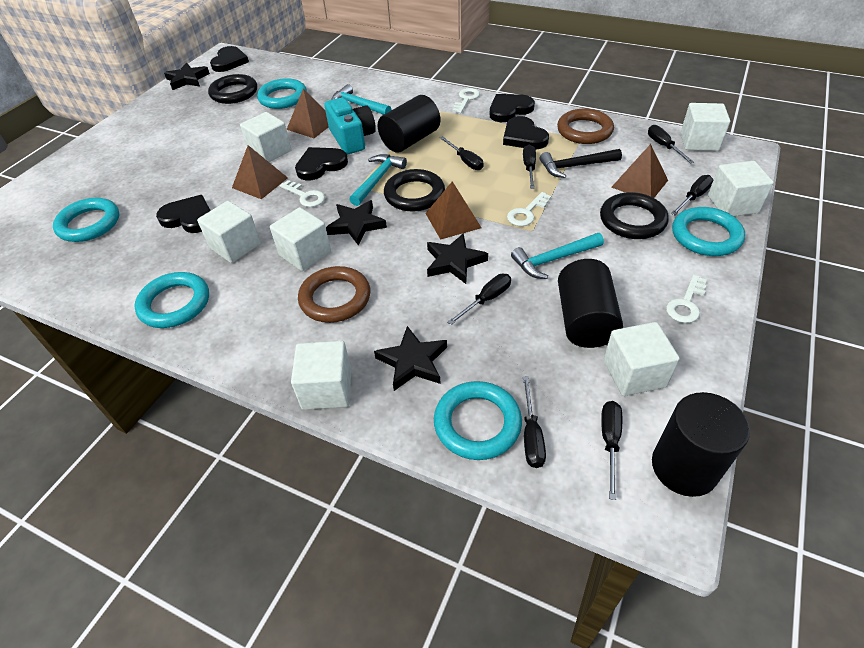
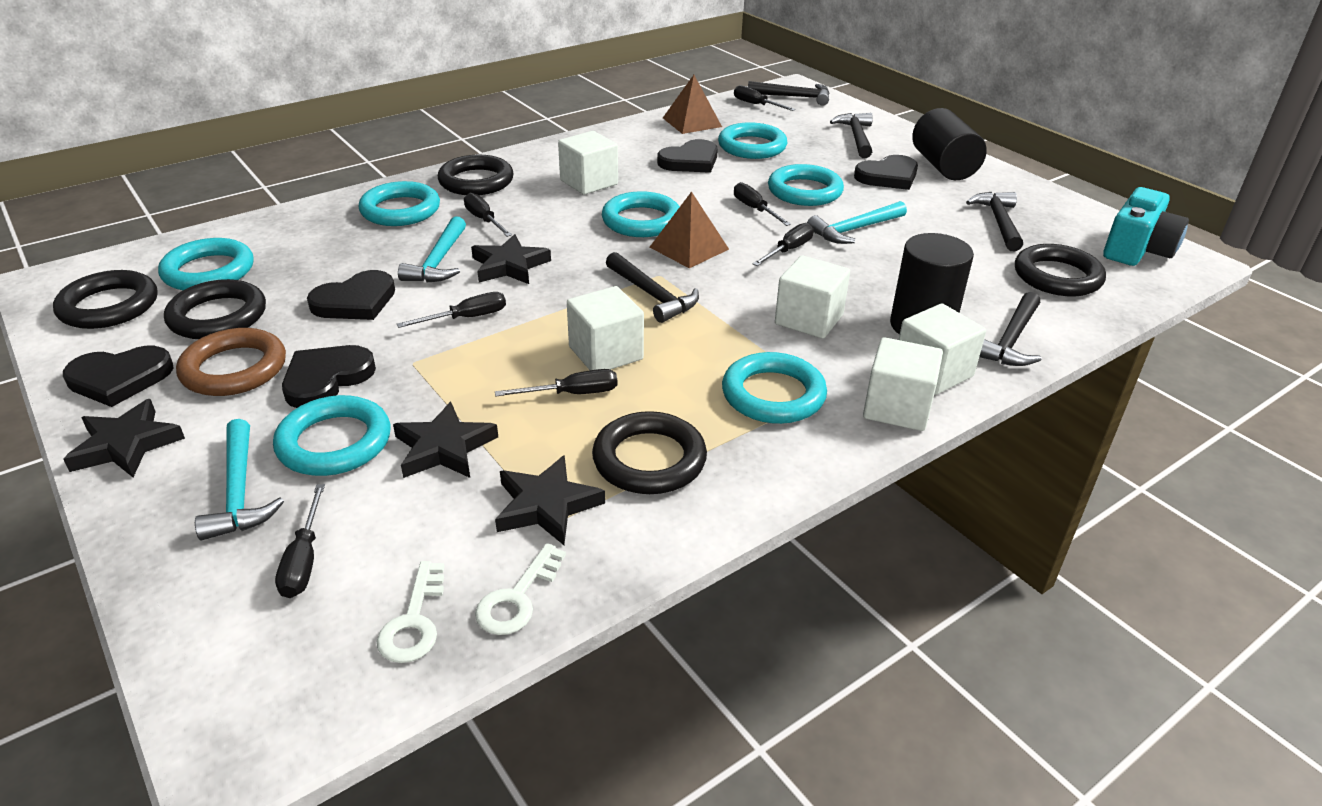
black cylinder: [378,95,441,153] [558,259,623,348] [652,392,750,497] = 3 -> [890,233,974,335] [912,108,987,180] = 2
black hammer: [540,149,622,178] = 1 -> [606,252,699,323] [748,81,830,106] [830,113,873,158] [966,192,1023,251] [979,292,1042,366] = 5
black ring: [208,74,257,104] [384,169,445,212] [600,192,669,239] = 3 -> [53,270,158,329] [164,279,266,339] [438,155,514,195] [592,411,707,494] [1015,244,1106,296] = 5
brown pyramid: [232,145,288,199] [286,89,329,138] [425,181,482,240] [611,144,668,198] = 4 -> [650,191,729,268] [663,75,722,134] = 2
brown ring: [298,266,370,323] [557,109,614,144] = 2 -> [176,328,286,396] = 1
turquoise ring: [53,198,120,242] [134,272,209,328] [257,78,307,109] [434,381,522,460] [672,207,745,256] = 5 -> [158,238,254,290] [273,395,391,476] [359,181,440,226] [602,191,680,237] [718,122,787,159] [722,352,827,424] [768,164,844,206] = 7
white cube: [197,201,261,263] [240,112,291,162] [270,207,331,271] [291,341,351,410] [604,322,680,396] [681,103,730,151] [708,161,774,216] = 7 -> [558,131,618,195] [567,286,644,370] [775,256,850,339] [863,337,943,431] [899,304,986,395] = 5
white key: [280,180,325,207] [453,88,480,113] [507,192,551,226] [666,275,707,323] = 4 -> [377,561,445,663] [475,543,566,635] = 2

